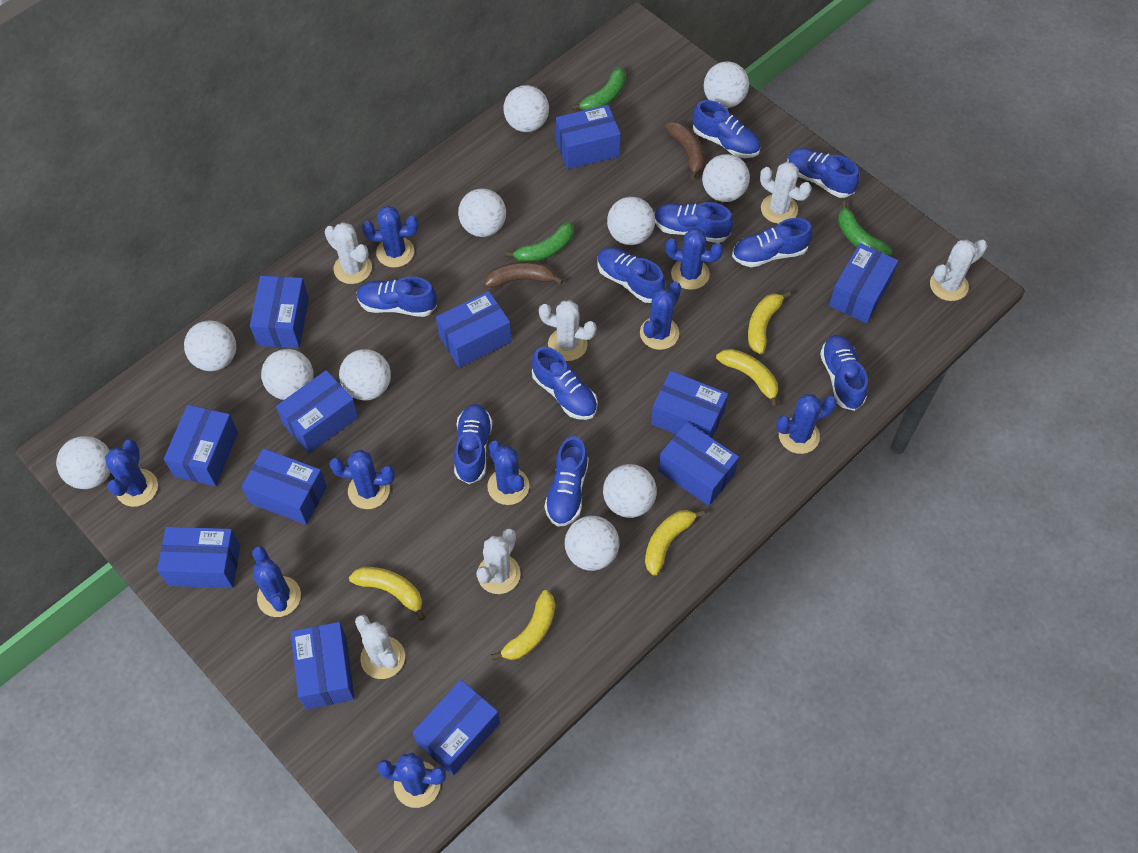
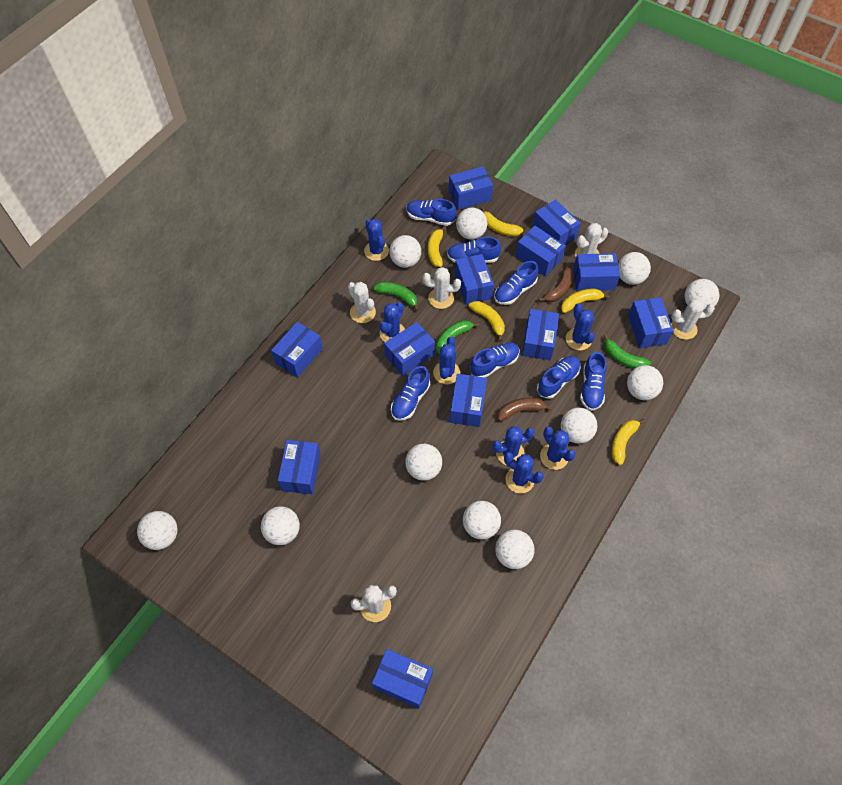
blue cactus: [105,439,158,507] [252,546,301,617] [329,450,395,509] [362,206,418,268] [377,752,446,808] [487,440,529,505] [640,282,681,350] [665,228,723,290] [776,394,837,454] = 9 -> [364,219,389,261] [379,302,405,342] [433,336,460,385] [492,426,535,465] [504,452,544,494] [540,427,576,470] [566,303,595,351] = 7
blue shoe: [356,277,437,317] [454,404,493,484] [532,347,598,420] [544,436,589,527] [597,247,665,303] [654,202,733,243] [693,100,760,158] [732,218,813,267] [787,148,860,198] [820,335,868,411] = 10 -> [391,366,430,421] [407,199,456,226] [447,237,501,263] [470,343,520,378] [494,261,539,305] [537,356,581,399] [580,352,607,411] = 7
white cactus: [325,222,372,284] [355,615,405,679] [476,528,521,594] [539,300,597,361] [760,162,811,224] [930,240,987,301] = 6 -> [348,282,376,323] [350,585,397,622] [423,267,461,309] [575,223,608,257] [671,298,715,340] = 5

